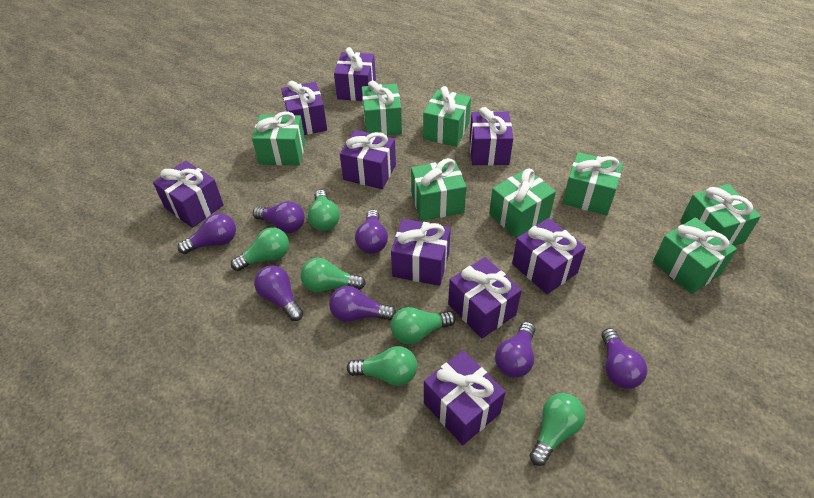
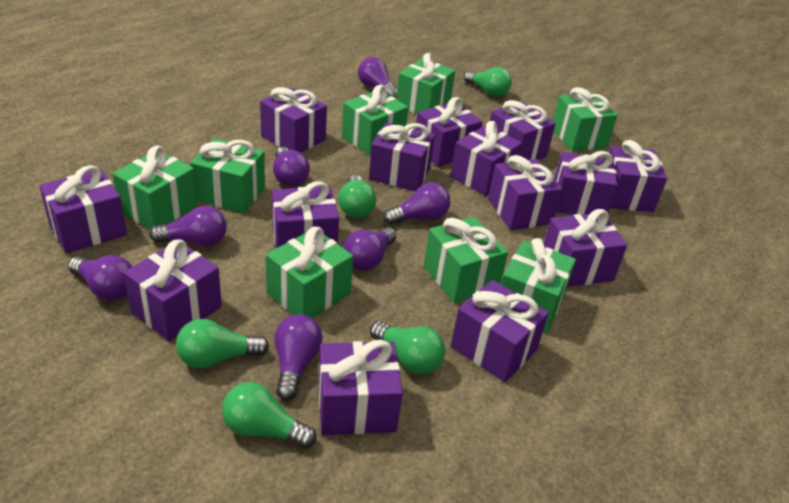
green light bulb: [231,227,289,271] [301,258,366,292] [308,190,340,231] [347,346,417,386] [391,307,456,345] [530,393,585,466] = 6 -> [176,319,269,368] [222,382,316,448] [338,175,376,218] [370,321,445,374] [464,67,512,97] = 5
purple gift: [153,161,224,228] [281,81,327,135] [334,47,376,101] [340,130,396,189] [391,219,451,286] [424,351,506,445] [448,257,522,338] [470,107,513,166] [512,218,586,294] = 9 -> [39,165,127,254] [123,239,222,341] [260,87,327,153] [272,181,339,248] [319,340,403,435] [369,122,435,192] [416,97,483,167] [450,121,522,196] [451,280,549,382] [488,155,563,230] [490,100,556,160] [543,209,627,287] [554,151,618,215] [609,140,667,212] = 14

